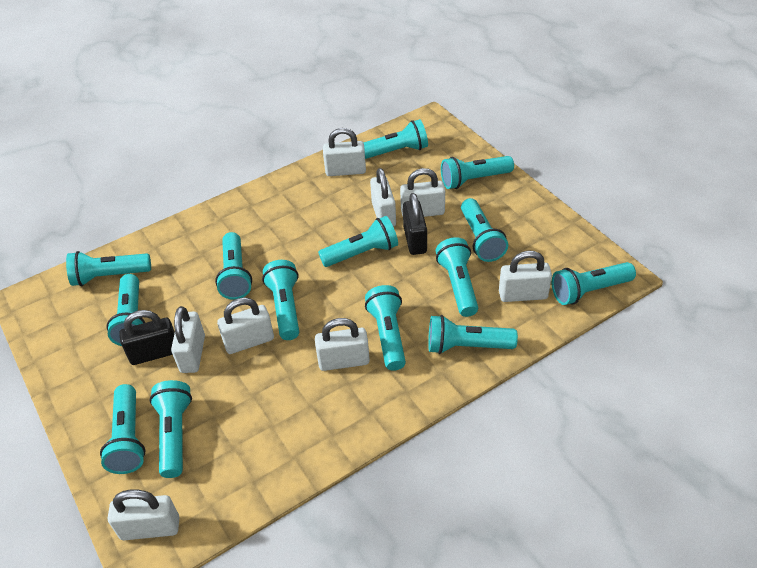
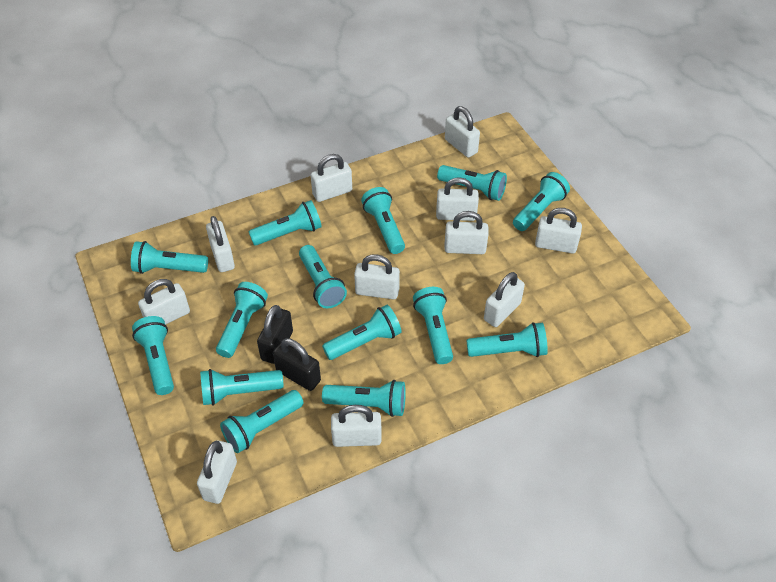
white padlock: [108,490,180,540] [171,306,205,373] [217,297,274,354] [315,318,370,371] [323,128,366,176] [370,168,396,227] [400,168,445,217] [499,250,552,302] = 8 -> [138,279,190,325] [197,440,237,504] [206,216,235,272] [311,154,352,202] [331,405,382,447] [354,254,400,299] [436,177,479,221] [445,106,480,157] [445,211,489,254] [484,272,525,327] [535,208,582,253] = 11

